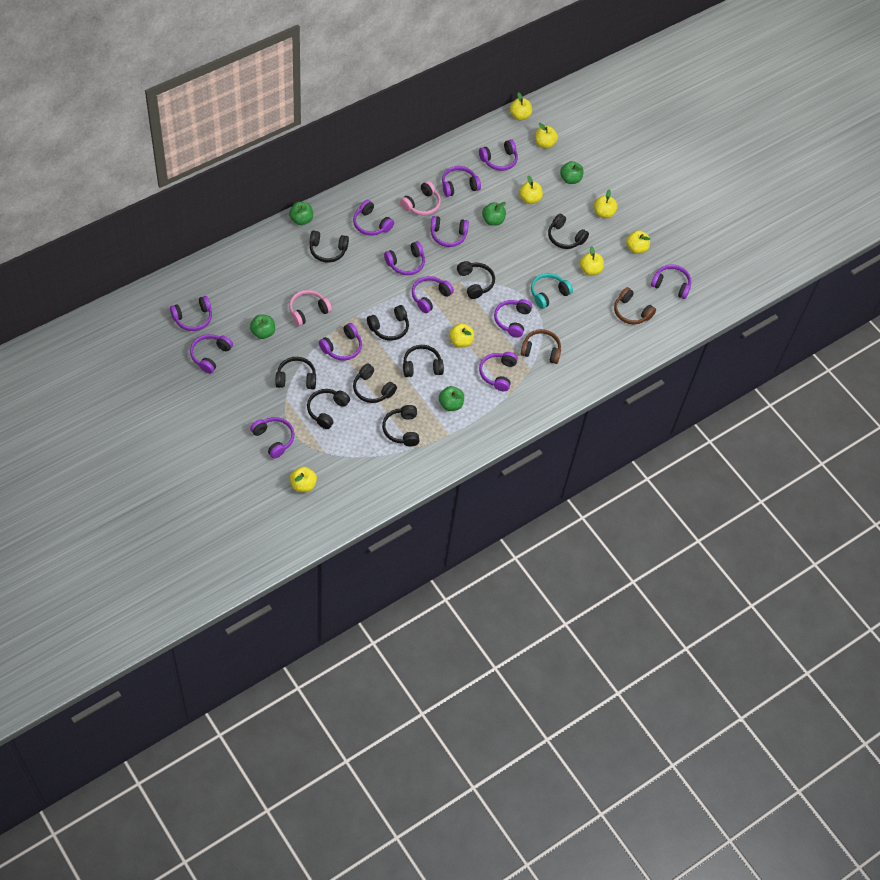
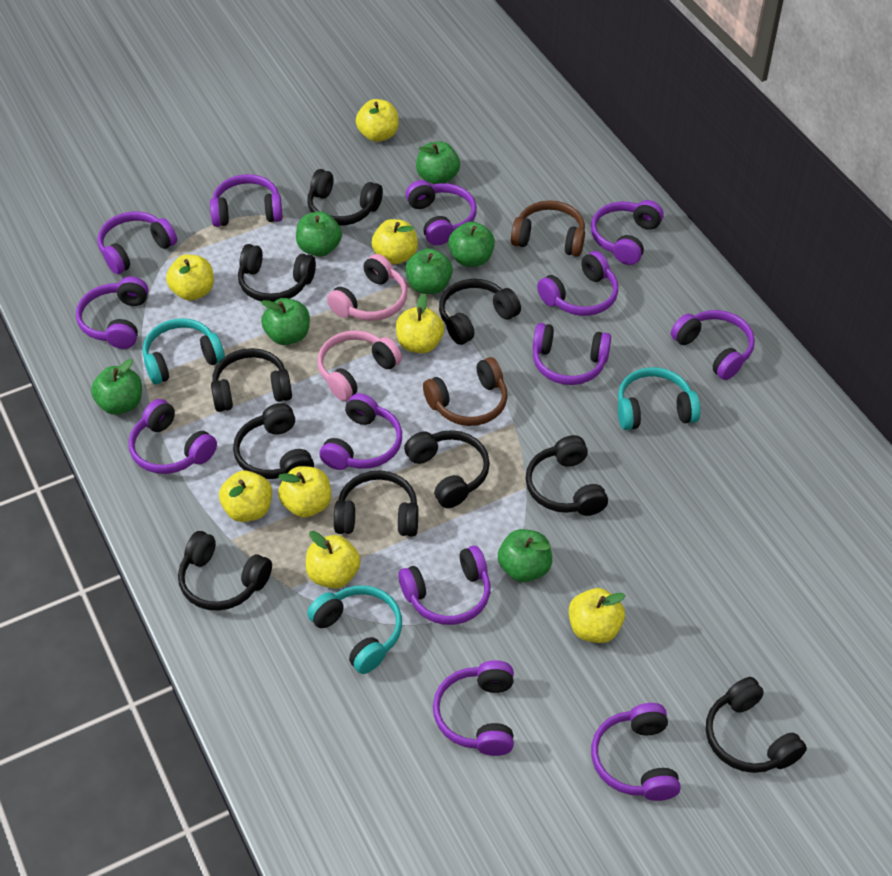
black headphones: [275,357,316,389] [307,389,350,429] [310,230,349,263] [353,363,397,403] [367,305,409,341] [382,405,419,447] [403,345,444,377] [457,261,495,299] [548,214,589,249] = 9 -> [178,531,272,611] [211,348,292,412] [233,403,314,479] [238,244,316,302] [307,169,383,226] [334,471,418,536] [404,430,490,508] [439,279,521,345] [526,435,608,516] [706,677,807,773] = 10
green apple: [250,314,275,339] [289,202,313,225] [439,386,464,411] [482,202,506,226] [560,161,583,184] = 5 -> [91,359,142,415] [261,298,310,345] [296,211,342,257] [405,248,453,294] [416,141,460,184] [448,222,495,267] [498,529,552,582] = 7
turquoise headphones: [531,273,573,309] = 1 -> [143,318,225,385] [307,585,402,674] [618,367,701,430] = 3

